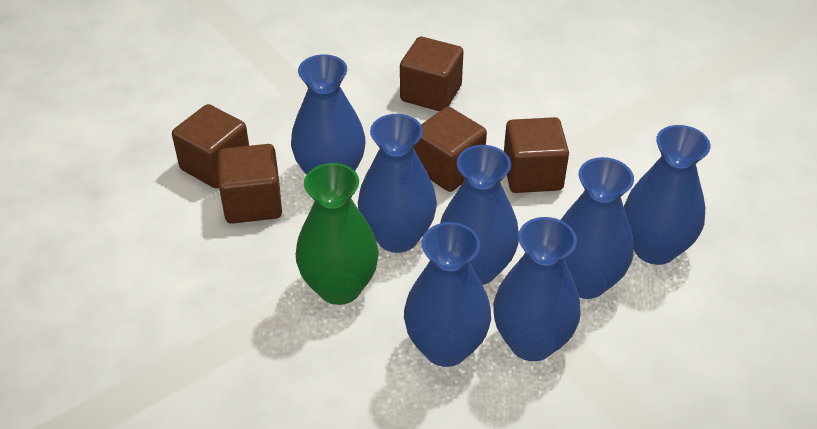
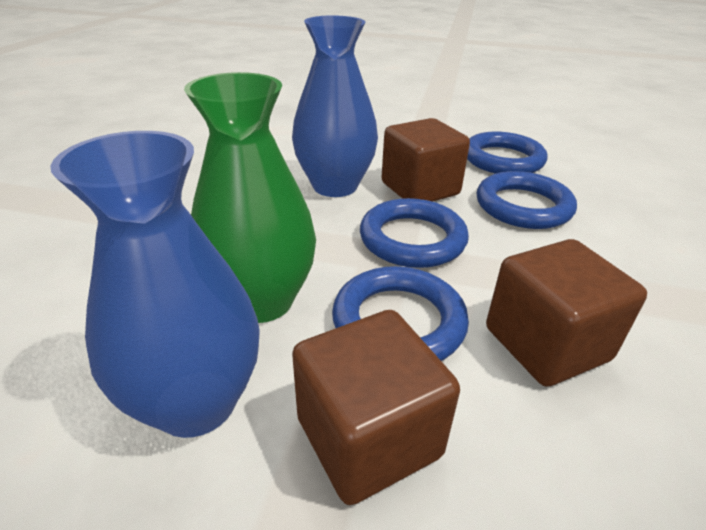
blue ring: none = 0 -> [332,266,469,361] [360,198,469,268] [467,132,547,174] [477,171,577,229] = 4
blue vase: [291,54,366,175] [358,114,437,253] [404,222,491,367] [440,145,519,285] [493,217,581,361] [561,157,634,299] [624,125,711,265] = 7 -> [50,131,260,438] [292,15,378,197] = 2
brown cube: [172,104,249,189] [218,144,282,224] [400,37,464,111] [414,107,487,192] [504,117,569,193] = 5 -> [292,310,460,505] [381,118,470,202] [486,239,647,387] = 3

